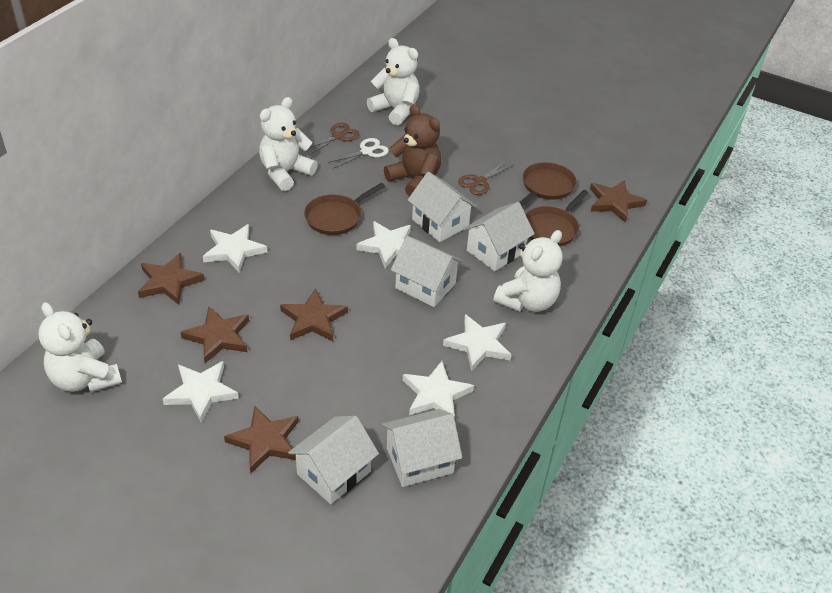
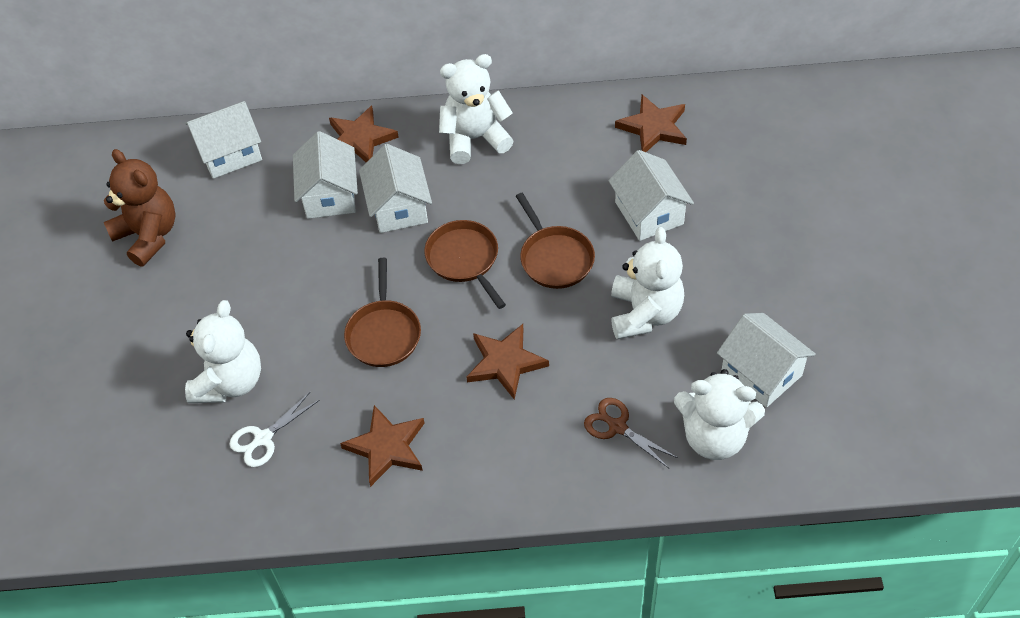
brown scissors: [309,123,360,155] [458,161,513,195] = 2 -> [584,398,678,468] = 1
brown star: [138,253,204,305] [180,306,249,363] [224,405,299,474] [280,288,348,341] [590,180,647,223] = 5 -> [329,106,399,162] [340,405,425,487] [467,324,549,400] [615,95,687,152] = 4
white star: [162,361,239,423] [203,224,267,273] [357,221,411,268] [403,361,474,419] [443,314,512,371] = 5 -> none = 0

